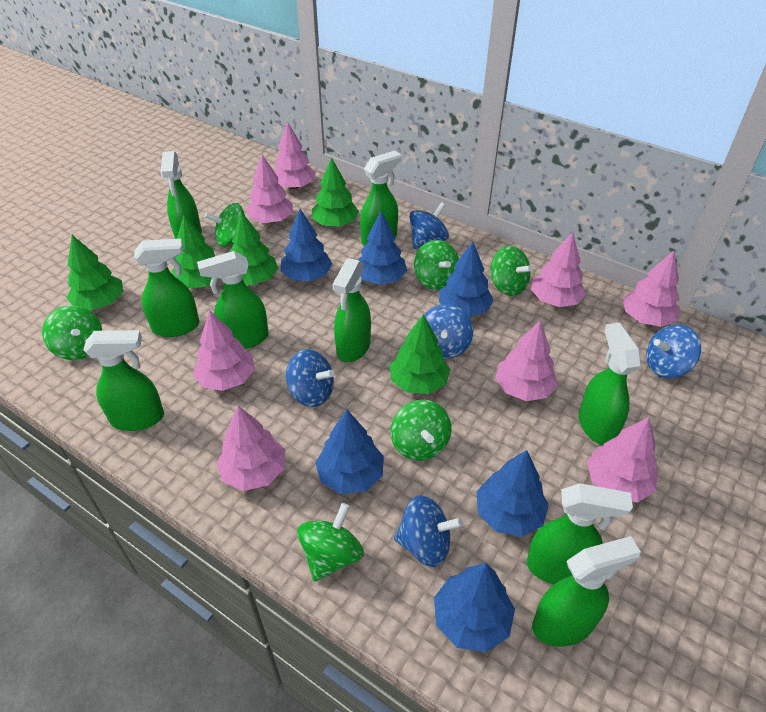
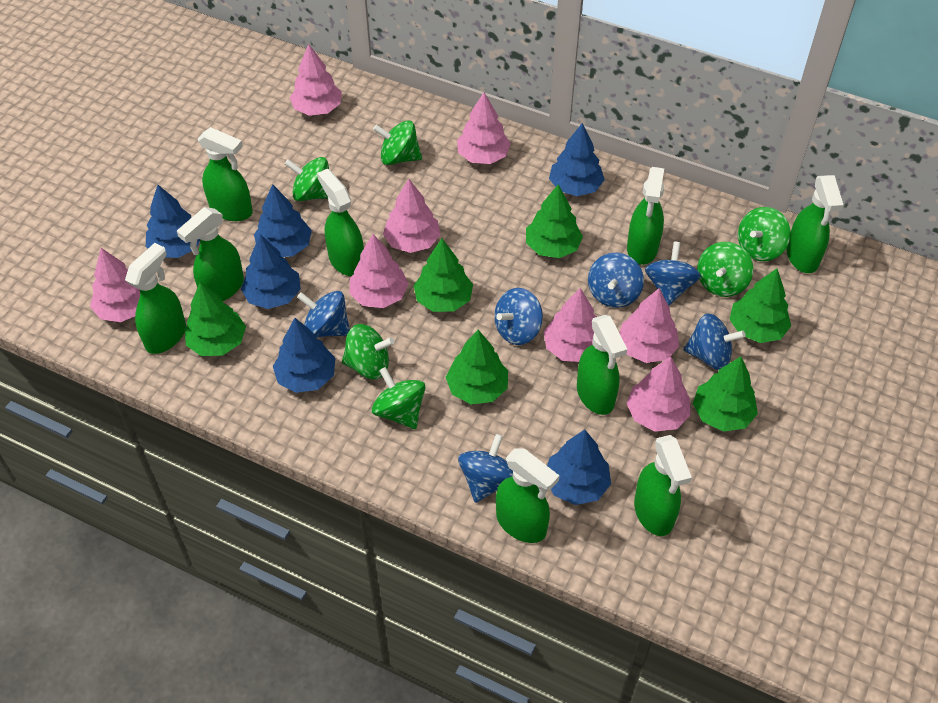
blue spinning top: [286,349,335,407] [394,495,463,567] [409,202,449,249] [424,304,473,359] [646,325,701,379] = 5 -> [297,291,350,338] [458,434,513,503] [494,288,543,345] [588,253,644,308] [645,241,701,305] [684,313,746,370] = 6
green tree: [66,235,123,310] [172,215,219,288] [229,212,278,285] [312,157,359,227] [390,314,450,394] = 5 -> [184,282,246,356] [413,239,473,312] [446,330,508,404] [526,184,583,258] [693,357,758,432] [730,268,791,343] = 6

